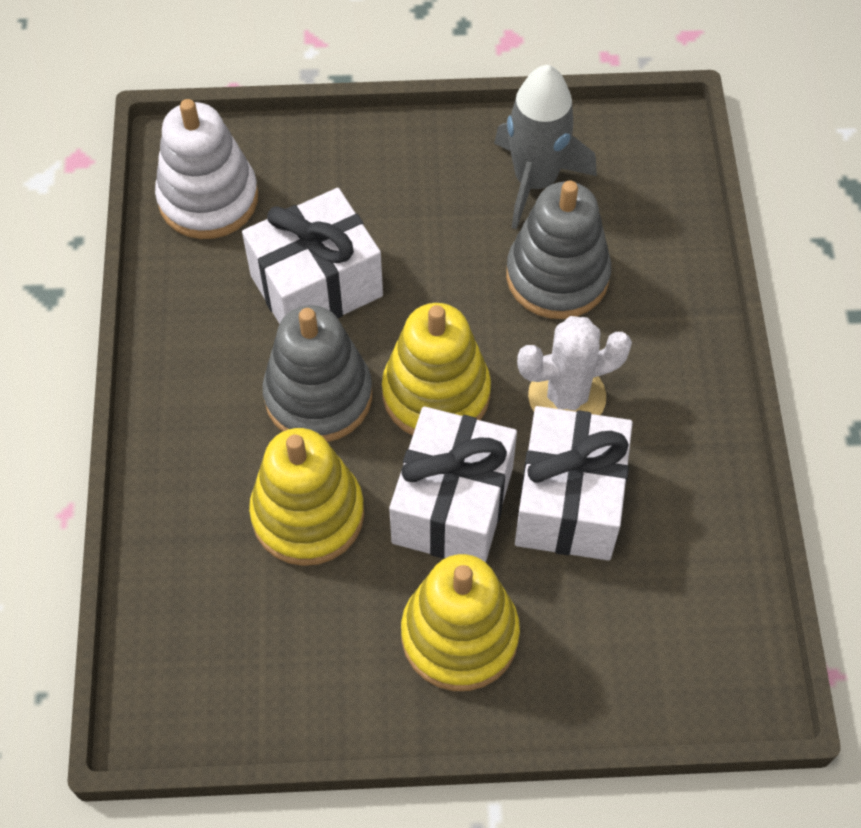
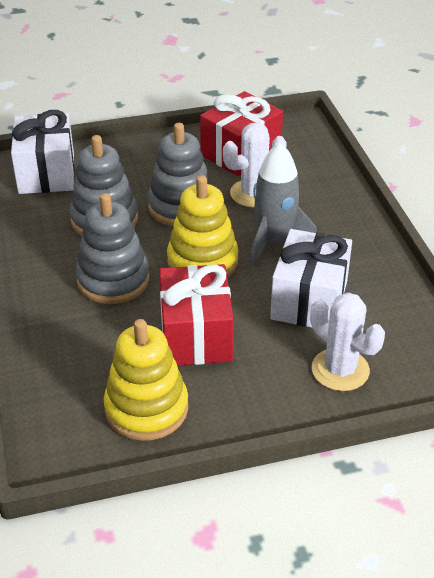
grey stacking toy: [263,305,372,442] [506,180,611,319] = 2 -> [69,135,138,236] [75,193,149,304] [148,123,211,226] = 3
red gift: none = 0 -> [159,264,234,365] [200,91,283,176] = 2
white cactus: [517,316,632,415] = 1 -> [223,123,287,208] [310,292,385,391] = 2
white gift: [242,188,383,324] [389,406,517,562] [515,406,633,561] = 3 -> [11,110,75,194] [270,229,352,328] = 2
white stacking toy: [155,99,258,239] = 1 -> none = 0
yellow stacking toy: [249,428,364,566] [382,303,491,435] [401,554,520,691] = 3 -> [104,319,188,441] [167,175,239,278] = 2

